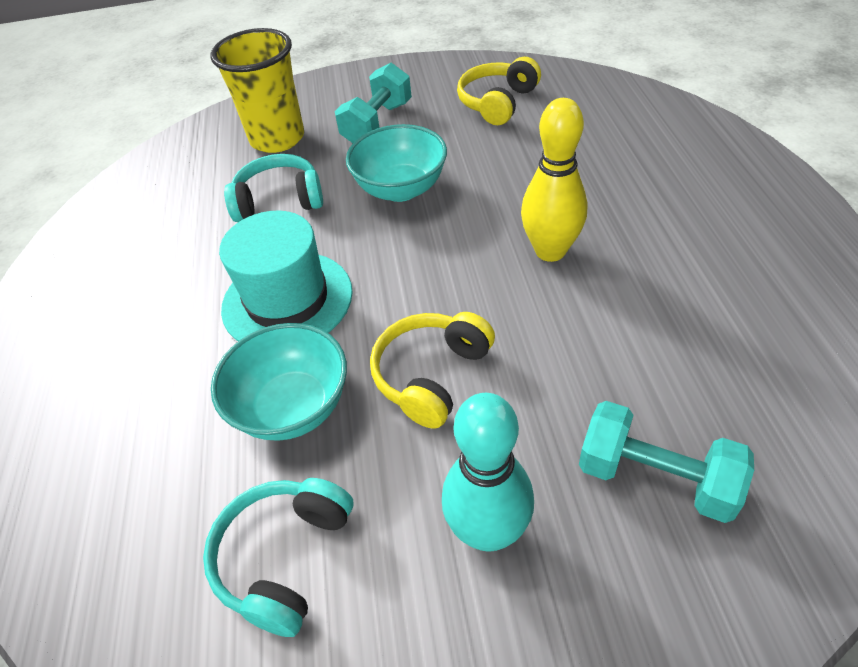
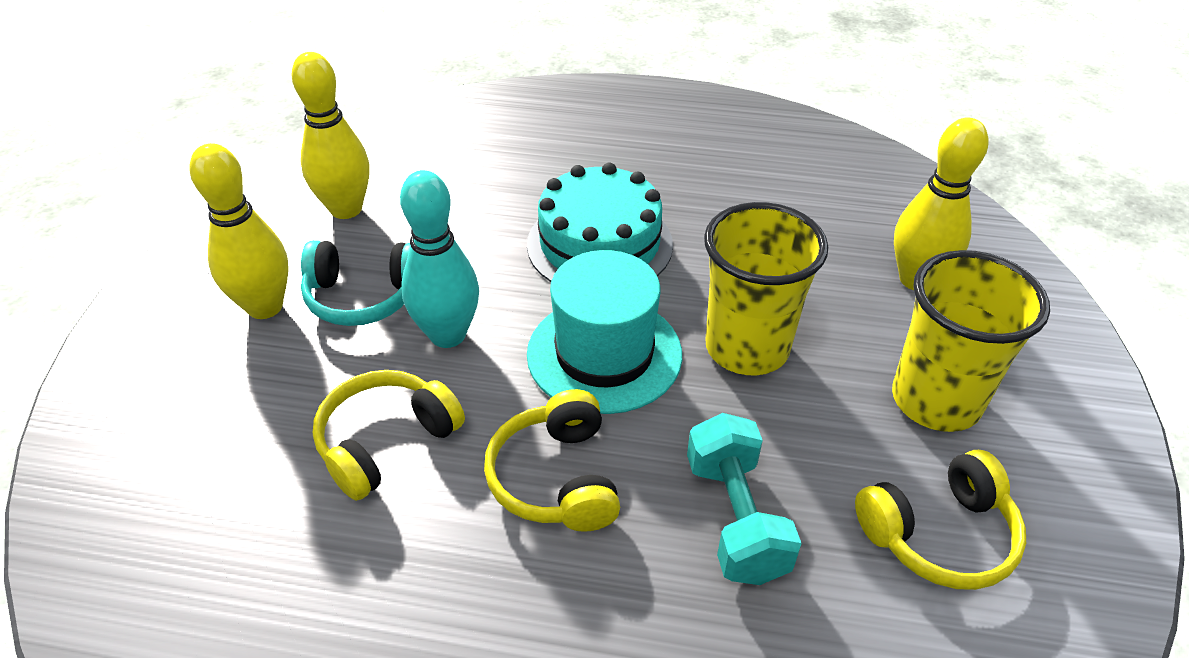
turquoise bowl: [211,323,347,441] [346,124,447,202] = 2 -> none = 0
turquoise cake: none = 0 -> [527,163,673,282] = 1
turquoise dumbbell: [335,63,412,143] [579,401,754,523] = 2 -> [687,413,802,585] = 1
turquoise headphones: [203,478,353,637] [224,154,323,222] = 2 -> [301,240,411,326] = 1
yellow bowling pin: [521,98,587,262] = 1 -> [189,143,289,319] [292,52,369,219] [894,117,989,290] = 3
yellow cup: [210,28,304,153] = 1 -> [704,202,829,375] [892,250,1050,432] = 2
yellow headphones: [370,312,495,429] [457,57,541,125] = 2 -> [313,370,465,501] [484,389,620,532] [855,450,1026,590] = 3

